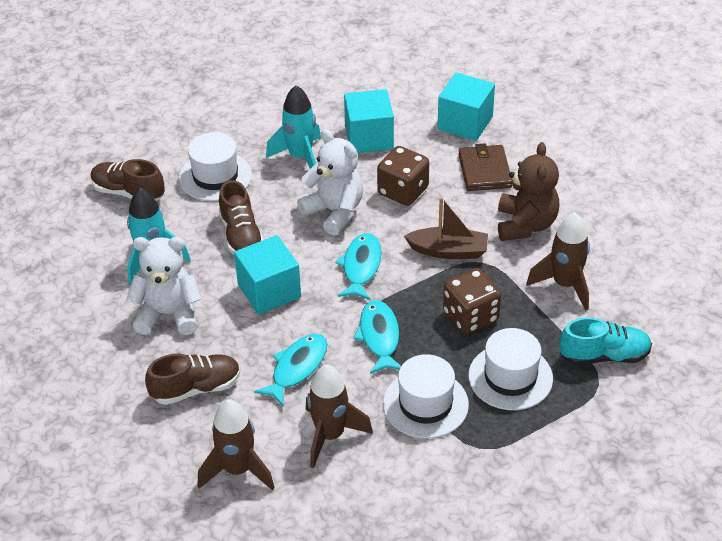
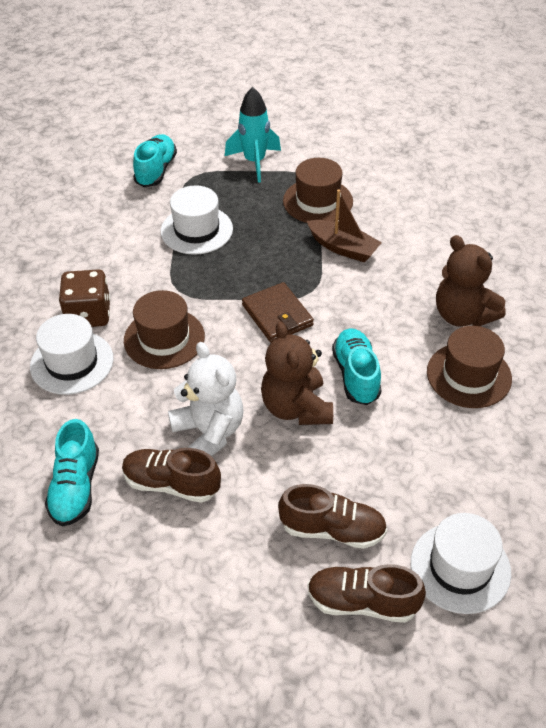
brown dice: [377,146,429,206] [443,268,501,334] = 2 -> [59,270,110,327] = 1
brown hat: none = 0 -> [124,290,205,369] [283,158,353,223] [427,326,512,408] = 3
brown rocket: [197,399,275,490] [305,364,373,468] [526,212,590,311] = 3 -> none = 0
brown teddy bear: [498,142,560,241] = 1 -> [261,322,333,425] [436,235,506,327] = 2
turquoise cube: [234,235,301,315] [344,89,394,153] [438,72,495,141] = 3 -> none = 0
turquoise fish: [254,334,327,406] [335,233,382,300] [353,300,401,374] = 3 -> none = 0
turquoise rocket: [127,188,191,284] [266,85,321,169] = 2 -> [225,87,281,183] = 1
turquoise shoe: [560,317,652,365] = 1 -> [45,419,99,527] [133,134,177,187] [332,328,381,405] = 3
white teddy bear: [126,237,202,335] [297,129,363,236] = 2 -> [168,342,244,457] = 1

